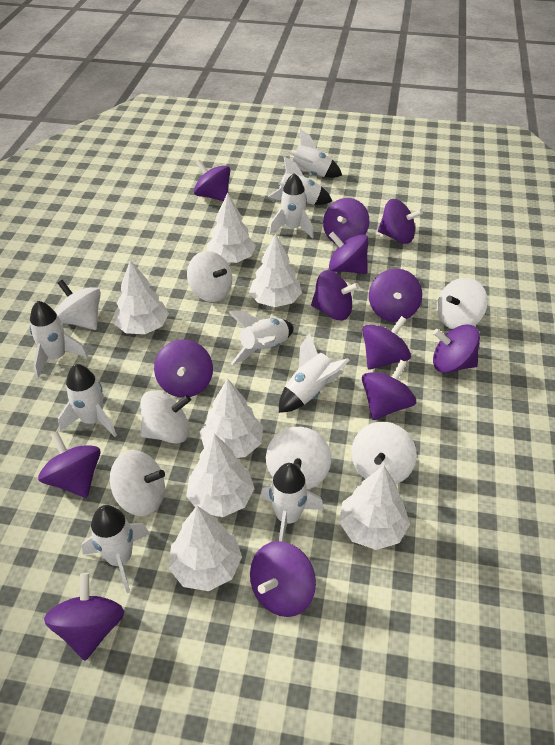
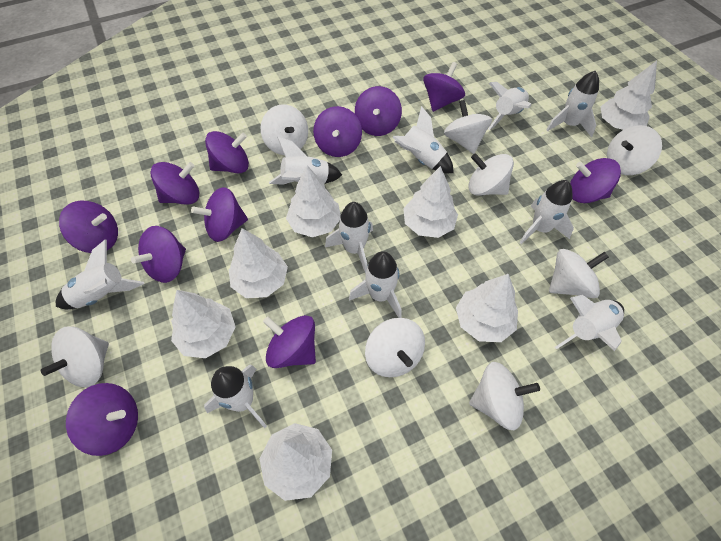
purple spinning top: [38,431,101,498] [44,573,125,661] [154,339,213,398] [194,160,230,201] [250,541,316,617] [311,270,359,320] [323,198,369,244] [329,232,368,274] [362,316,411,370] [362,360,416,420] [369,268,422,322] [378,199,423,244] [433,324,480,373] = 13 -> [59,201,118,253] [66,383,138,456] [131,226,186,283] [150,162,199,205] [191,187,248,242] [205,131,249,173] [263,315,316,368] [313,106,362,157] [355,86,402,136] [423,62,465,112] [570,158,621,203] = 11
white rocket: [30,301,87,378] [58,364,117,437] [82,505,149,593] [229,310,294,365] [261,463,324,542] [268,156,332,205] [269,173,314,239] [279,333,349,413] [282,129,342,178] = 9 -> [56,240,144,309] [204,364,267,428] [269,137,342,185] [325,202,373,273] [349,251,402,318] [392,106,454,173] [488,82,531,130] [519,180,574,244] [546,71,599,137] [555,295,624,351] = 10
white spinning top: [56,280,101,330] [110,450,165,516] [140,391,191,444] [187,251,232,302] [266,427,331,489] [351,422,417,484] [437,278,488,329] = 7 -> [41,326,109,387] [261,105,308,155] [365,318,425,377] [444,100,492,154] [468,153,514,196] [469,362,540,430] [549,249,609,298] [607,125,662,175] = 8

